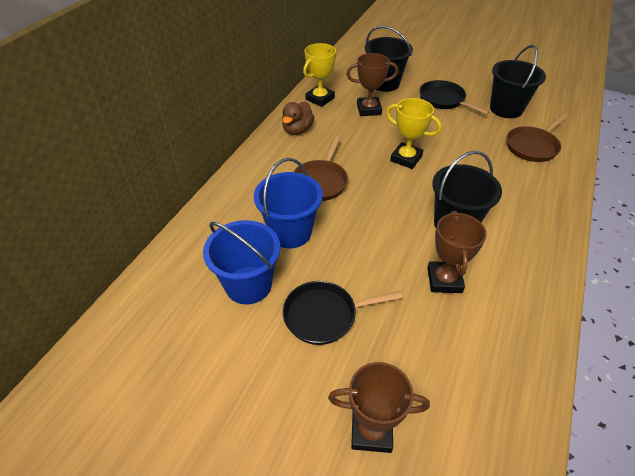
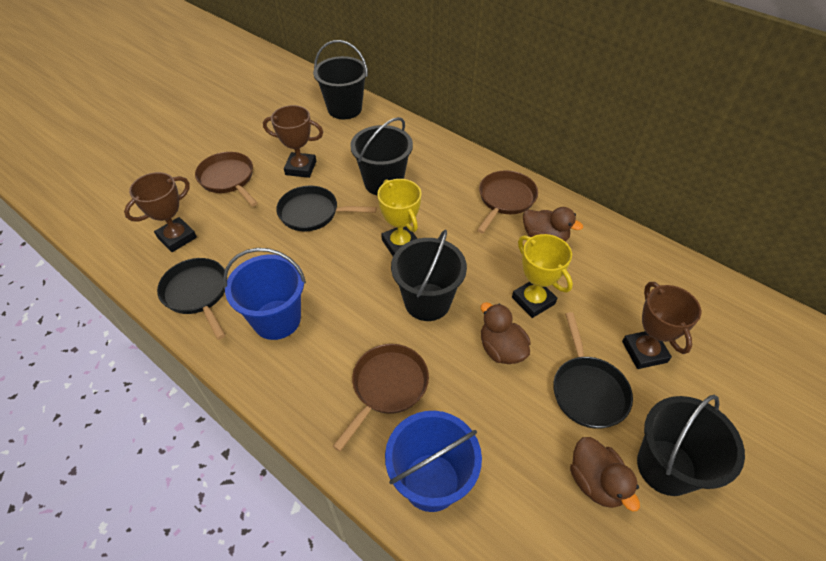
black bucket: [365,26,413,92] [432,151,502,227] [490,45,546,118] = 3 -> [313,40,368,119] [350,117,413,195] [391,230,467,321] [637,395,745,496] = 4
black pan: [283,281,403,345] [419,80,490,115] = 2 -> [157,258,225,340] [276,186,377,231] [553,312,633,429] = 3
brown duck: [282,102,314,135] = 1 -> [481,302,531,364] [523,207,583,242] [570,437,640,511] = 3
brown pan: [294,136,348,201] [507,114,568,162] = 2 -> [195,152,258,206] [333,344,429,452] [477,171,538,233] = 3

